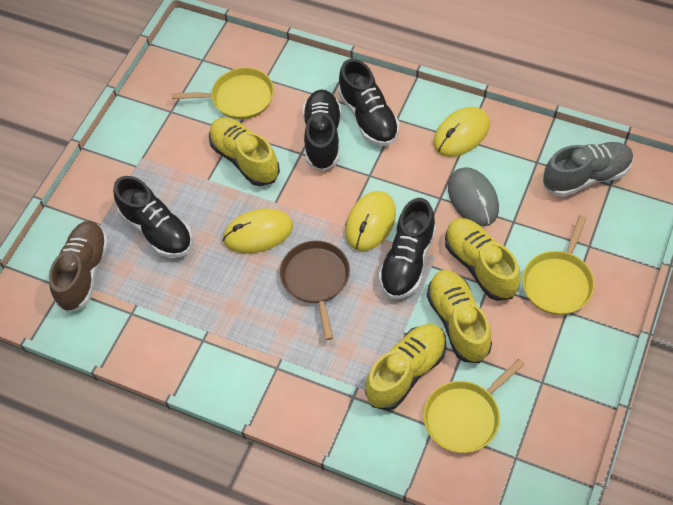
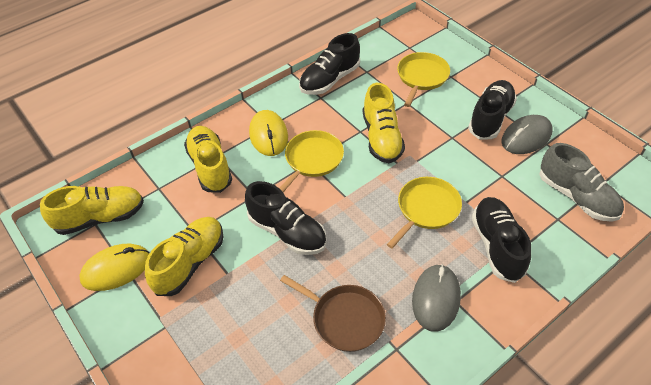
brown shoe: [49,221,109,313] = 1 -> none = 0
grey mouse: [448,167,499,227] = 1 -> [412,264,461,332] [501,115,552,154] = 2
yellow mouse: [223,208,293,254] [345,191,396,251] [433,107,490,157] = 3 -> [80,244,150,291] [249,110,288,156] = 2

